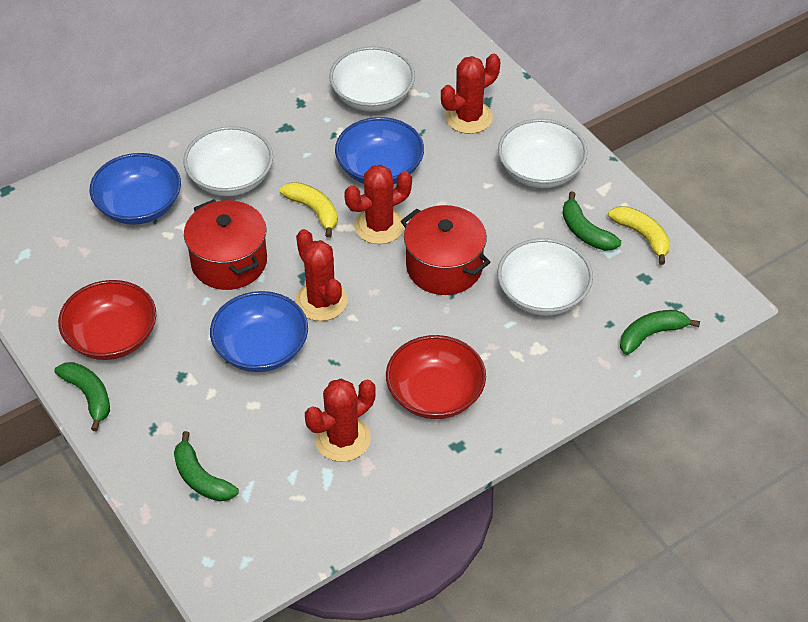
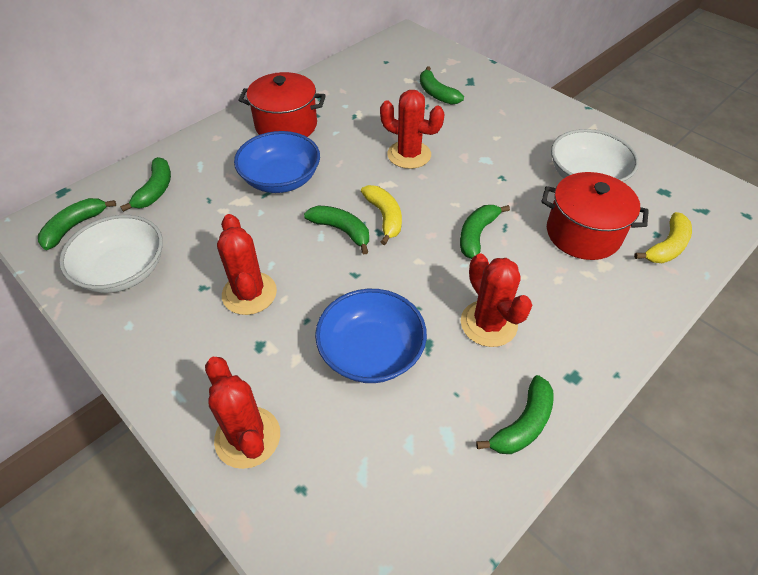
blue bowl: [90,153,181,225] [210,291,308,372] [335,117,424,184] = 3 -> [234,131,320,193] [315,289,427,383] = 2
green banana: [54,362,110,431] [174,431,239,502] [562,192,621,251] [620,310,700,355] = 4 -> [38,198,116,250] [120,157,171,212] [304,205,369,254] [420,66,464,105] [460,205,510,259] [476,375,554,454] = 6
red bowl: [58,280,156,360] [386,335,486,419] = 2 -> none = 0
white bowl: [183,126,273,196] [329,47,415,112] [497,238,593,316] [498,119,588,188] = 4 -> [59,215,163,293] [551,129,639,182] = 2

